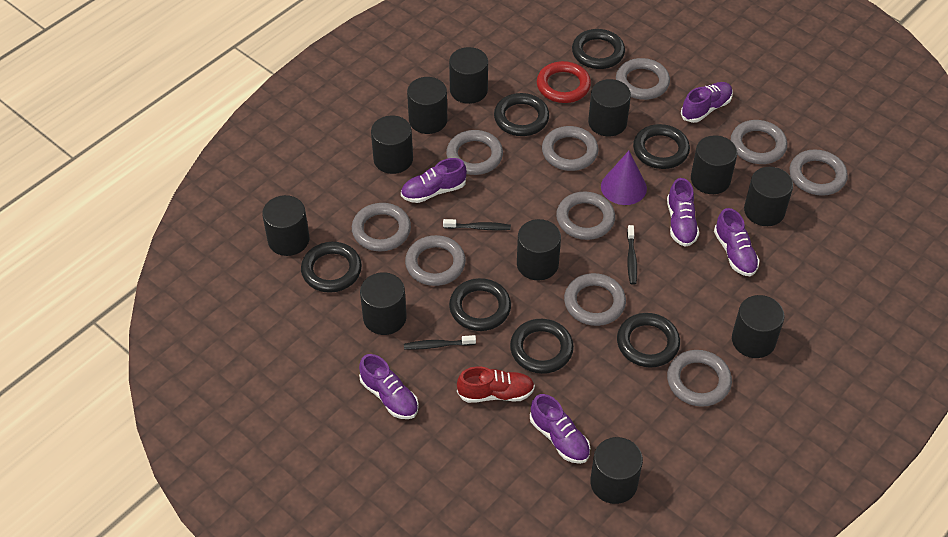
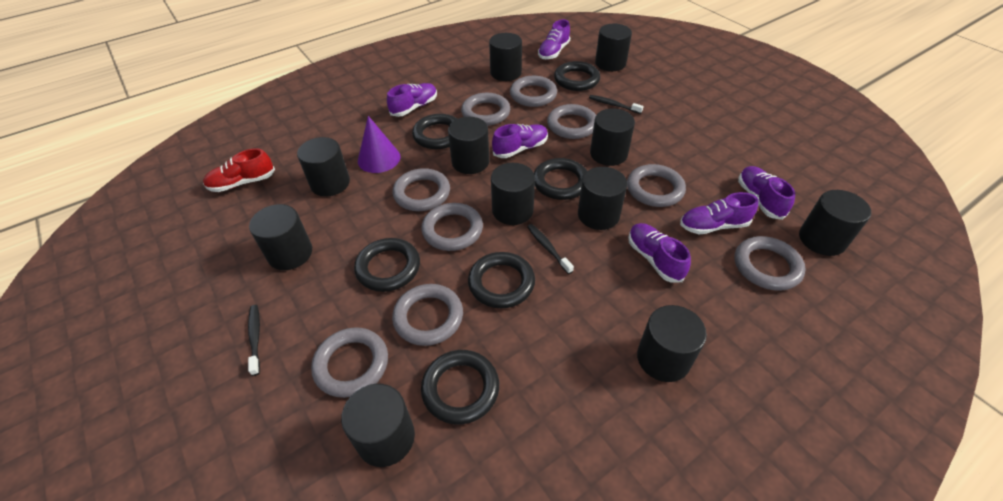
black ring: [301,242,362,293] [449,278,511,331] [494,93,549,136] [510,319,574,374] [572,29,625,69] [617,313,680,368] [633,124,690,169] = 7 -> [354,238,420,292] [412,114,457,149] [421,350,499,424] [468,252,535,308] [534,158,587,200] [554,61,600,91] = 6
grey ring: [352,203,411,251] [405,235,466,286] [446,130,503,175] [542,126,598,171] [556,192,615,240] [564,273,626,326] [616,58,670,100] [667,350,732,407] [731,120,787,164] [790,149,848,196] = 10 -> [311,327,388,398] [392,168,450,211] [392,284,463,346] [421,203,483,251] [461,93,510,126] [510,76,557,107] [547,104,596,139] [627,164,686,207] [735,236,806,291] = 9
red ring: [537,61,591,103] = 1 -> none = 0

